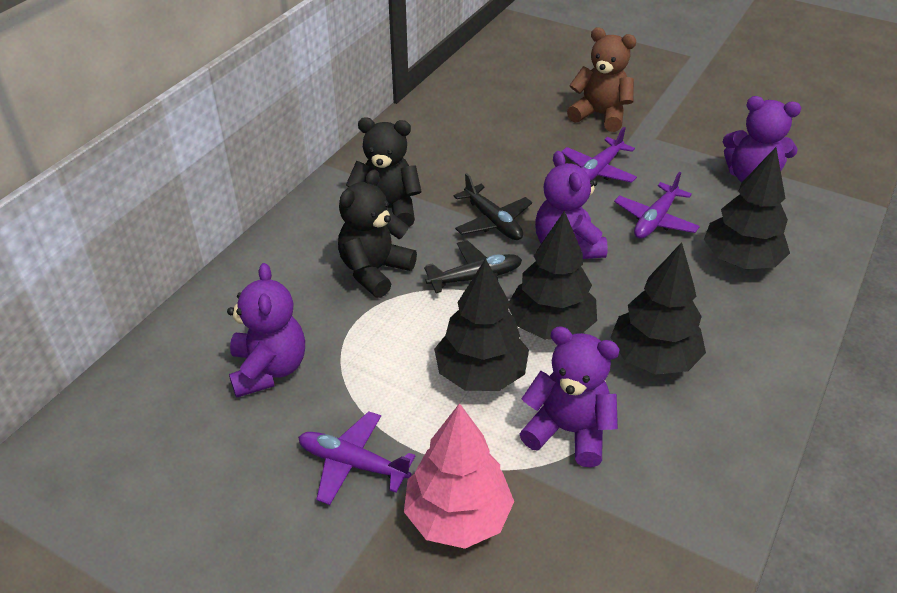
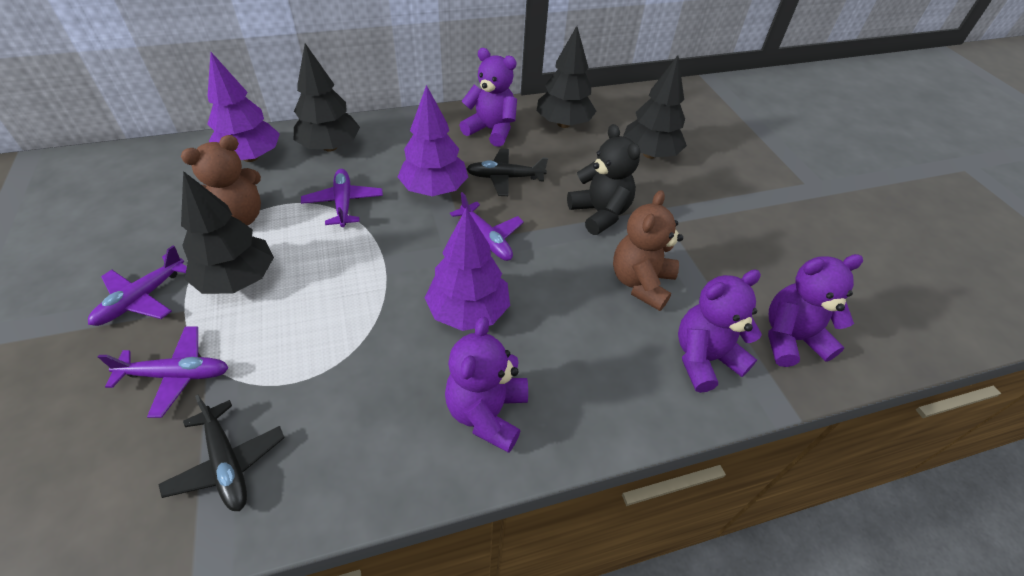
black teddy bear: [338,170,417,298] [346,117,422,227] = 2 -> [567,124,640,235] = 1
brown teddy bear: [567,27,636,132] = 1 -> [181,135,261,226] [613,190,683,311] = 2
pink tree: [404,403,514,549] = 1 -> none = 0
purple plane: [298,411,415,505] [561,127,637,183] [614,172,700,239] = 3 -> [88,245,187,326] [98,327,228,418] [301,169,383,227] [450,192,524,261] = 4
purple tree: none = 0 -> [207,52,280,162] [398,85,468,196] [425,208,510,331] = 3

